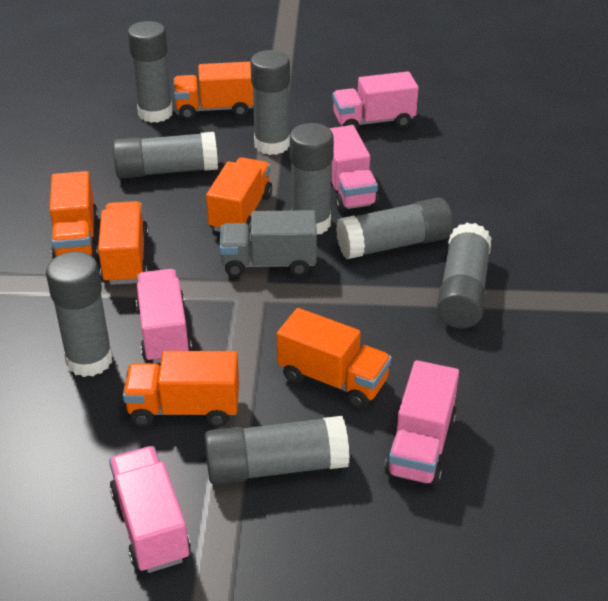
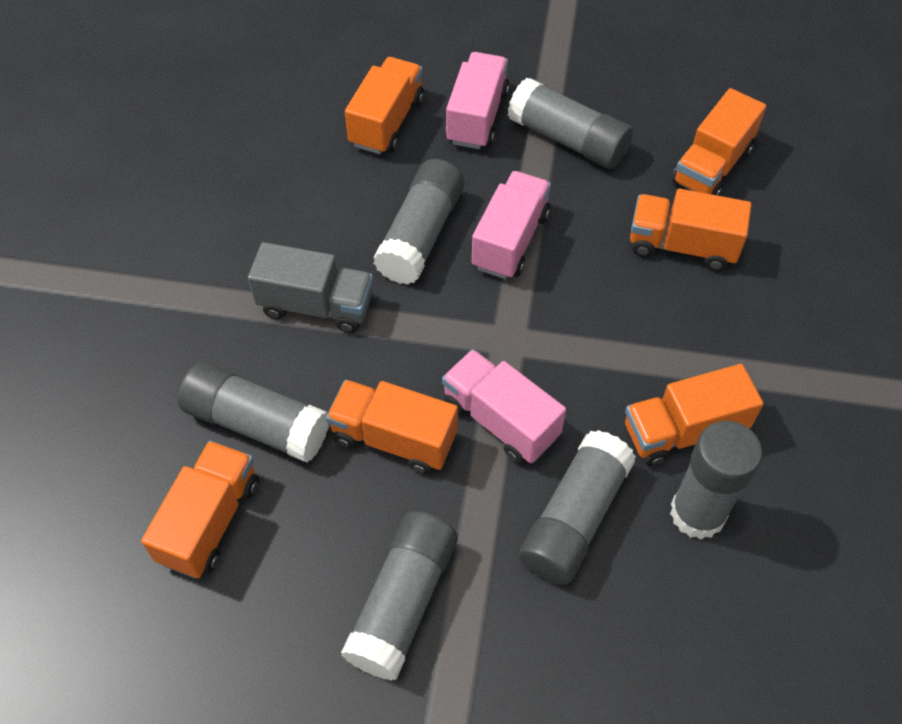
grey glue stick: [46,251,113,377] [113,132,218,179] [128,21,173,123] [204,416,350,485] [250,50,290,155] [290,123,334,234] [336,197,453,259] [436,223,491,328] = 8 -> [178,362,329,463] [341,511,458,681] [373,159,464,285] [508,78,633,169] [519,430,636,585] [670,421,762,540] = 6
pink truck: [109,446,191,573] [136,269,192,363] [329,125,378,212] [333,71,419,130] [384,360,459,486] = 5 -> [442,349,566,464] [445,52,510,149] [472,171,551,279] = 3

